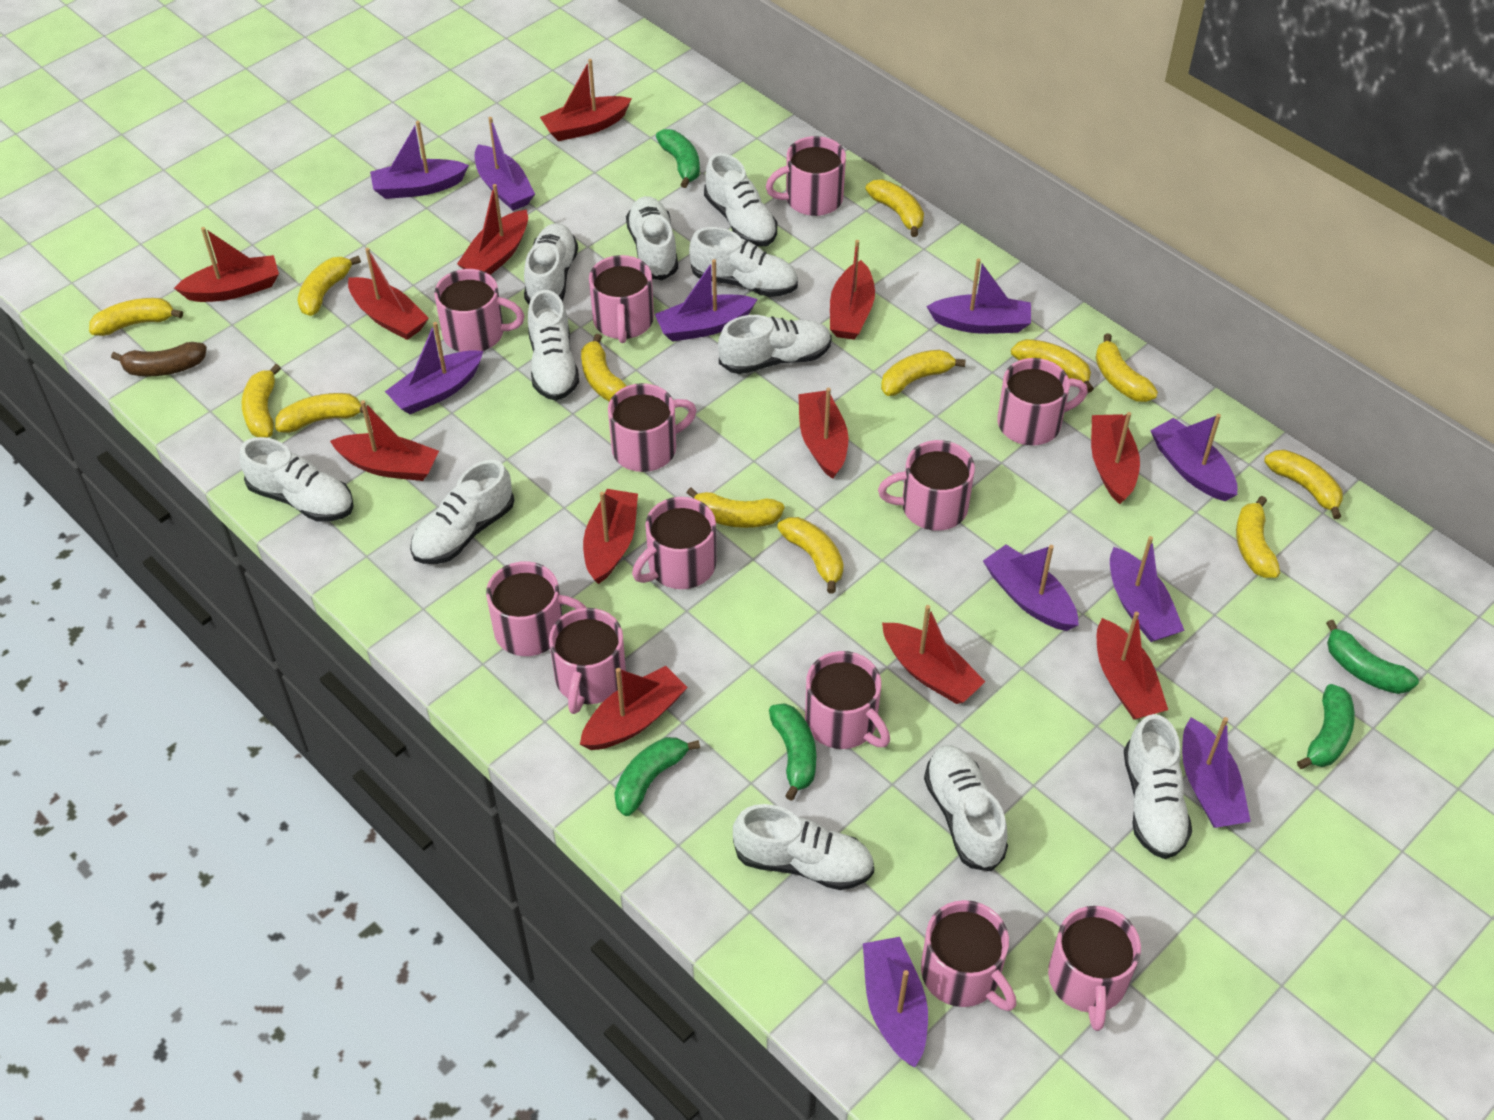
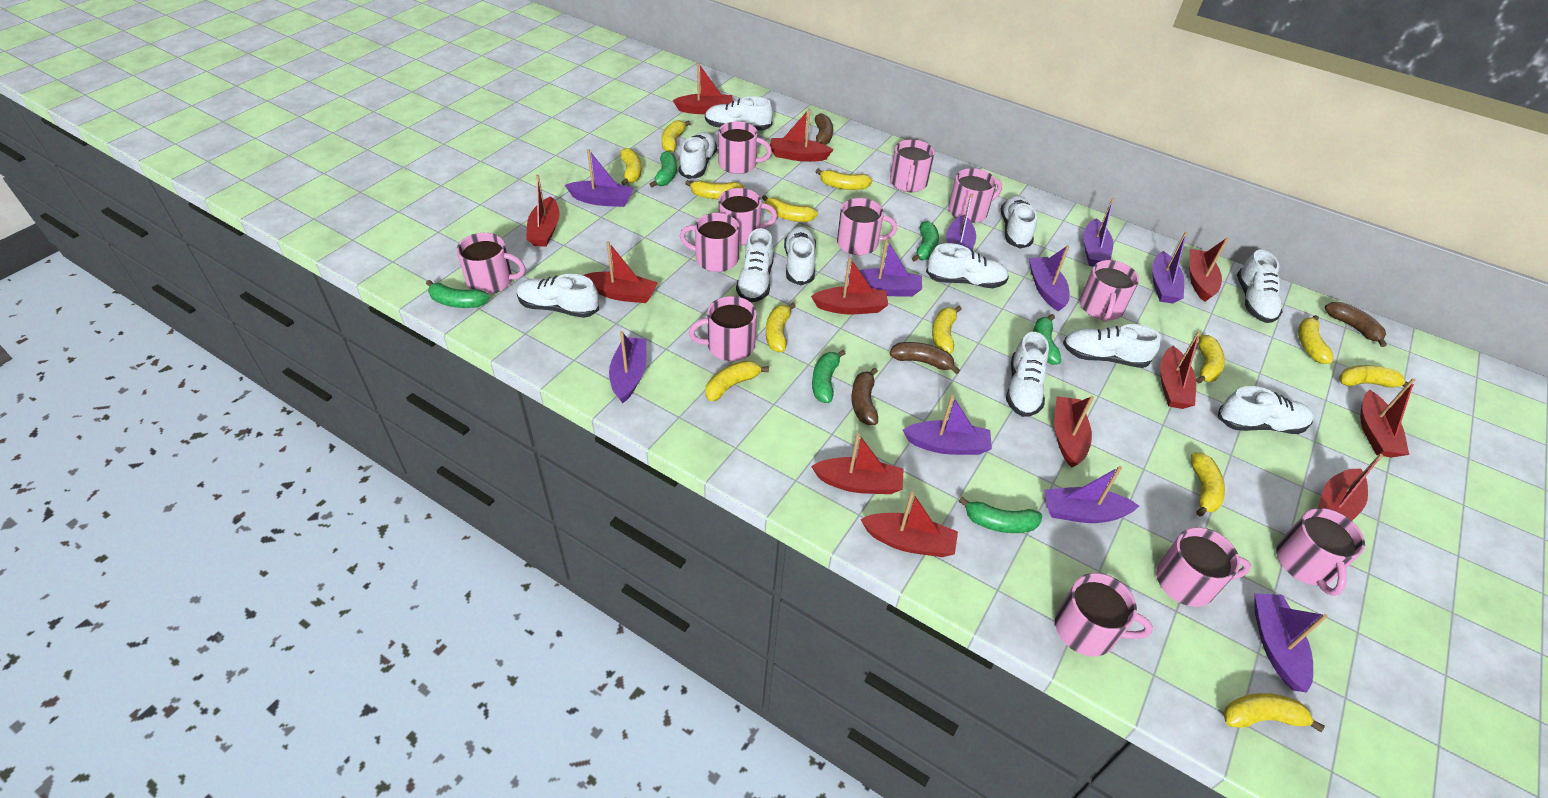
brown banana: [111,342,207,376] = 1 -> [815,113,833,145] [851,367,878,425] [889,342,960,374] [1325,302,1387,347] = 4
green banana: [614,737,700,816] [656,129,700,188] [769,703,816,801] [1297,684,1355,769] [1326,620,1419,694] = 5 -> [426,280,490,308] [650,151,677,187] [812,350,846,403] [912,221,939,262] [959,496,1042,533] [1033,314,1061,365] = 6

